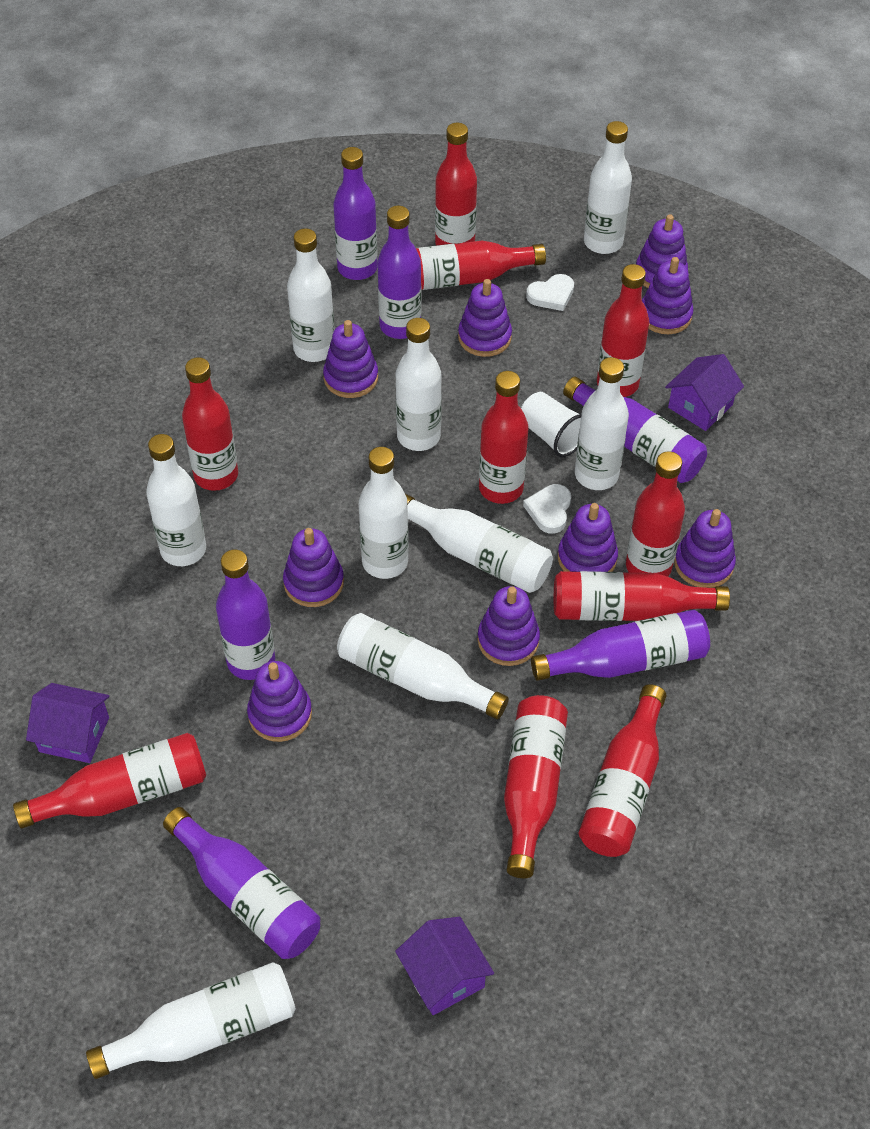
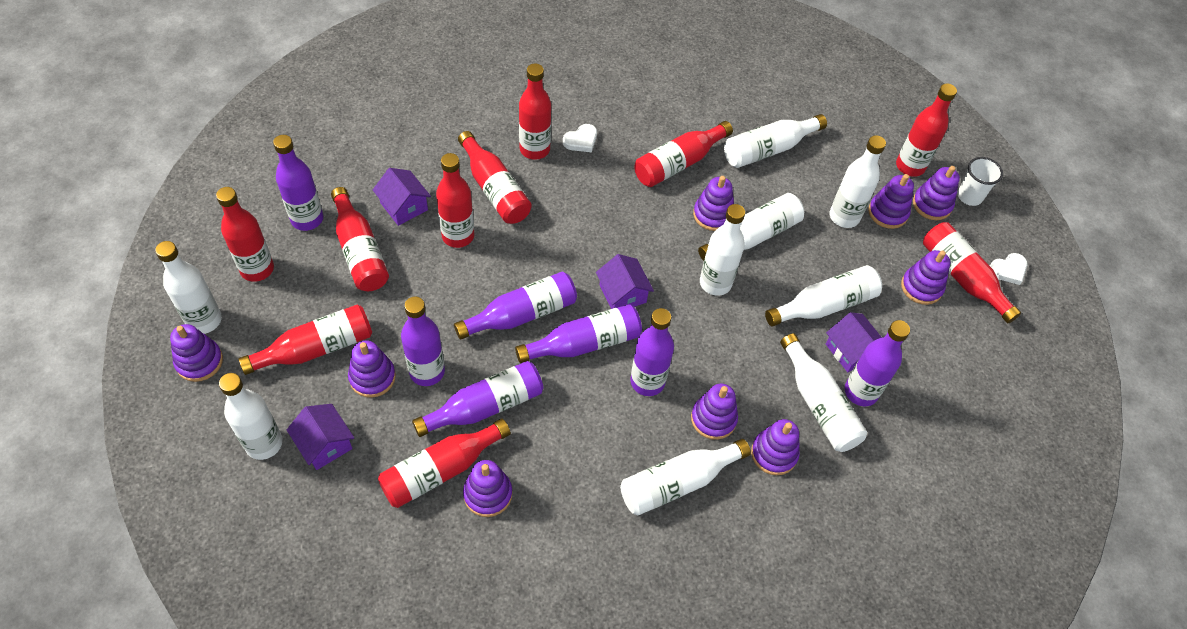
purple bottle: [163,807,320,959] [216,549,275,680] [333,147,378,280] [377,206,421,339] [531,610,710,681] [563,377,707,483] = 6 -> [273,135,323,231] [401,297,445,386] [412,361,543,437] [454,272,577,340] [515,304,642,363] [630,308,674,396] [845,320,910,406] = 7
purple house: [26,683,110,763] [395,917,494,1015] [665,354,744,431] = 3 -> [287,404,354,470] [373,168,431,226] [596,254,654,309] [826,312,882,372] = 4

